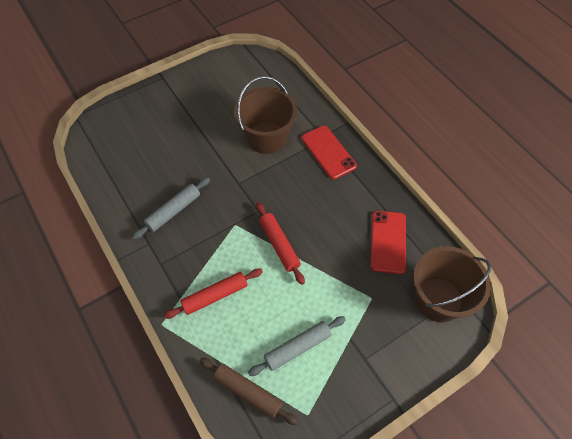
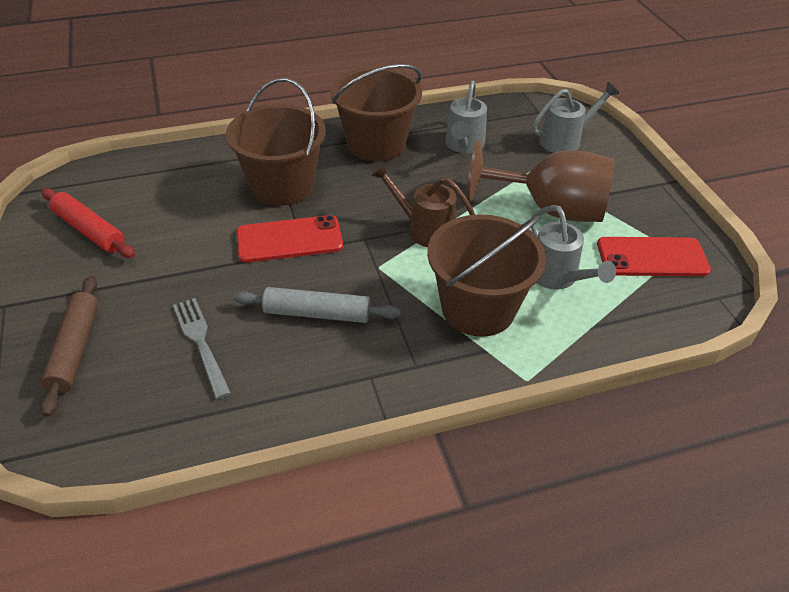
brown bucket: [234,76,297,154] [413,246,491,322] = 2 -> [226,78,326,206] [330,64,422,161] [427,214,546,337] = 3
brown goblet: none = 0 -> [467,140,615,222] = 1
brown watering can: none = 0 -> [371,163,475,247] = 1
grey fork: none = 0 -> [173,298,231,399] = 1
grey rolling pin: [132,177,210,240] [248,316,346,376] = 2 -> [234,287,401,323] = 1
grey watering can: none = 0 -> [445,80,487,153] [531,205,616,290] [532,82,619,153] = 3
red rolling pin: [164,268,263,319] [256,202,305,285] = 2 -> [42,188,135,258] = 1

